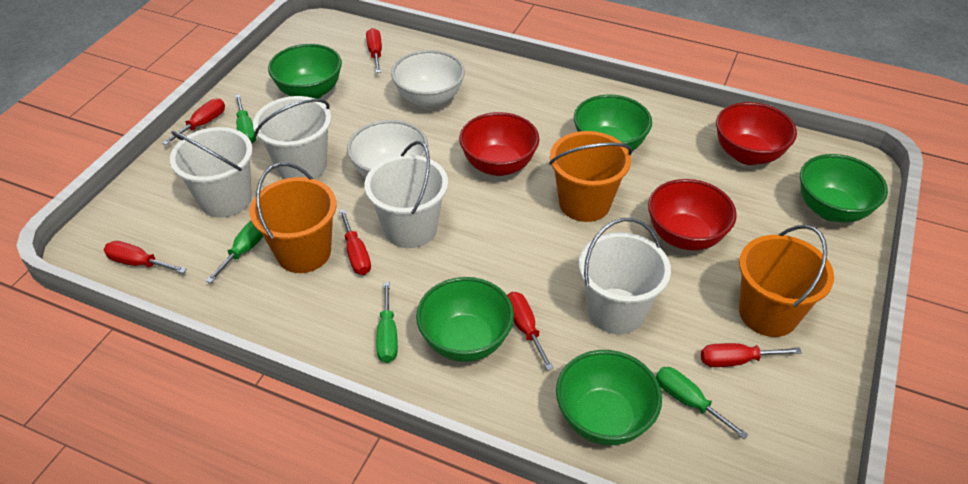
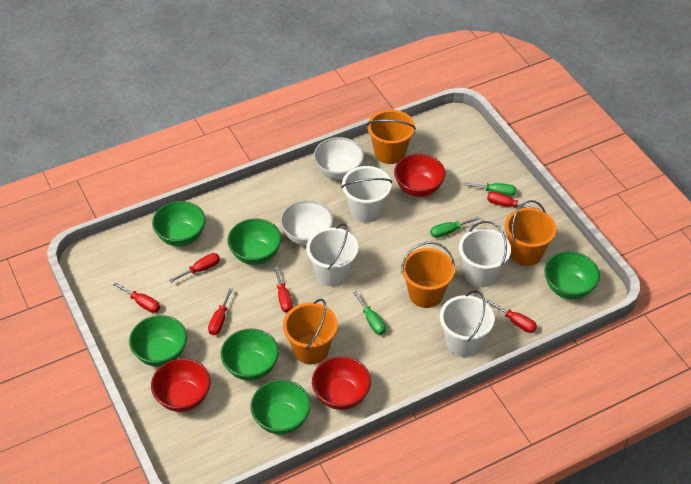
green bowl: [268,44,342,99] [416,277,514,362] [556,350,662,445] [574,94,652,151] [800,154,888,222] = 5 -> [129,315,187,367] [152,201,206,246] [221,329,279,381] [228,219,281,265] [250,380,311,435] [544,251,600,299] = 6
green screwdriver: [206,221,264,283] [235,95,256,143] [376,282,398,363] [656,367,748,439] = 4 -> [353,291,386,335] [430,216,481,238] [463,182,516,197] = 3
orange bucket: [249,163,337,273] [549,131,632,222] [739,225,834,337] = 3 -> [283,299,338,365] [367,110,416,164] [401,242,455,308] [505,200,556,266] = 4

